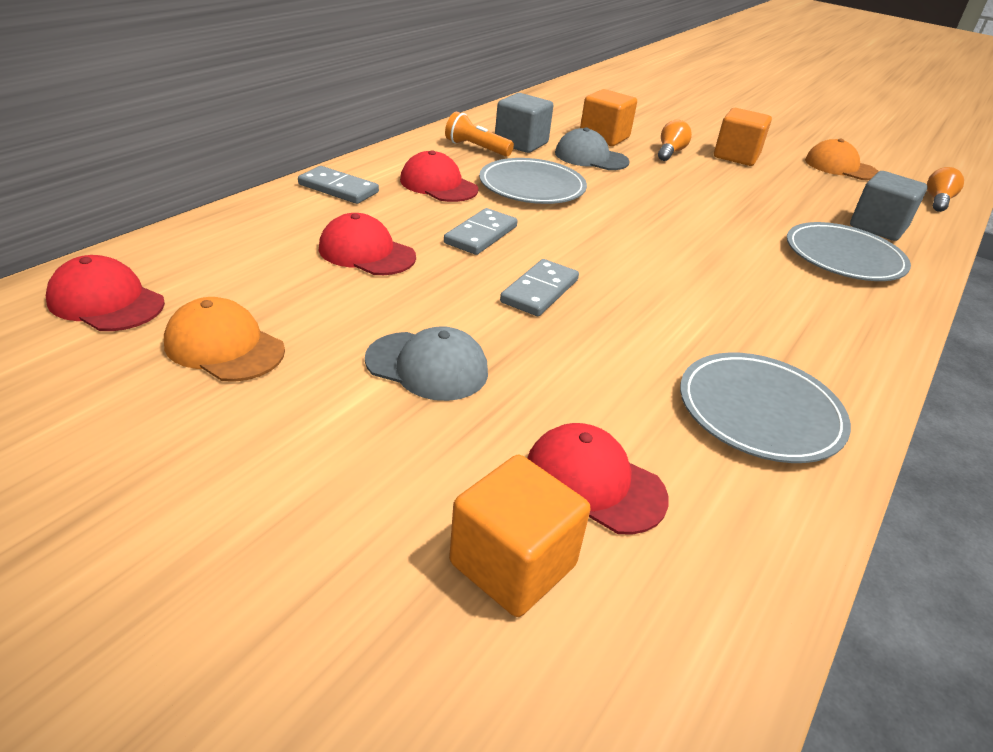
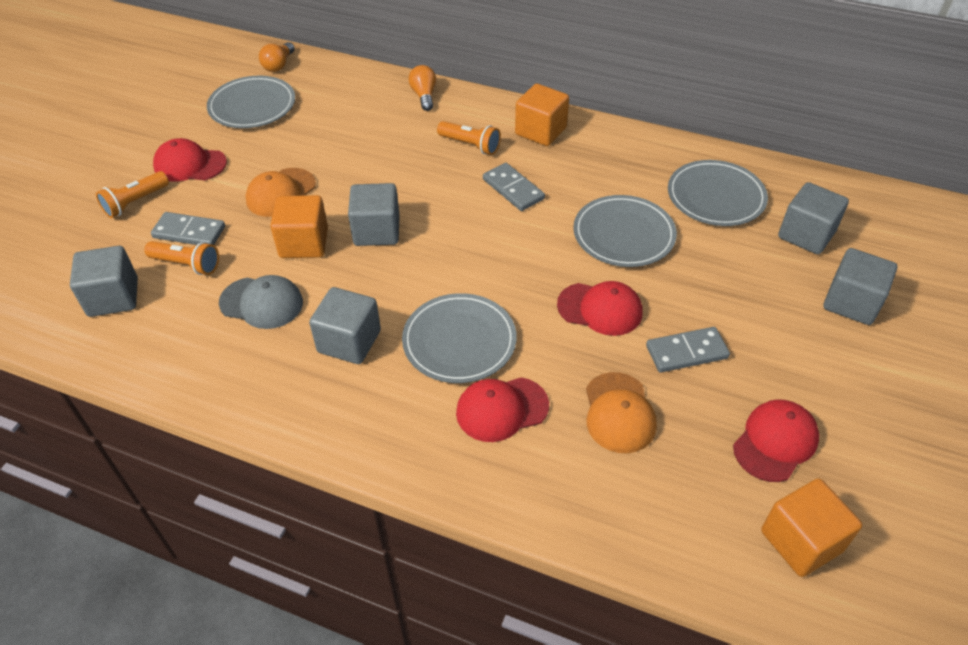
grey cap: [365,326,488,401] [555,128,630,170] = 2 -> [219,275,303,329] = 1
grey cube: [495,93,553,153] [850,171,928,241] = 2 -> [70,246,138,317] [309,287,381,364] [348,183,400,246] [778,182,849,254] [824,248,897,325] = 5
grey plate: [479,158,587,204] [680,352,851,463] [787,222,911,281] = 3 -> [207,76,295,128] [402,293,517,383] [573,195,677,267] [668,160,768,226] = 4
orange flashlight: [445,112,514,157] = 1 -> [96,171,169,218] [144,241,219,275] [437,121,501,155] = 3

